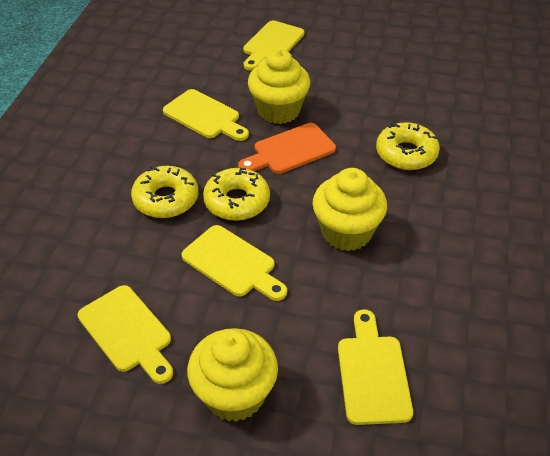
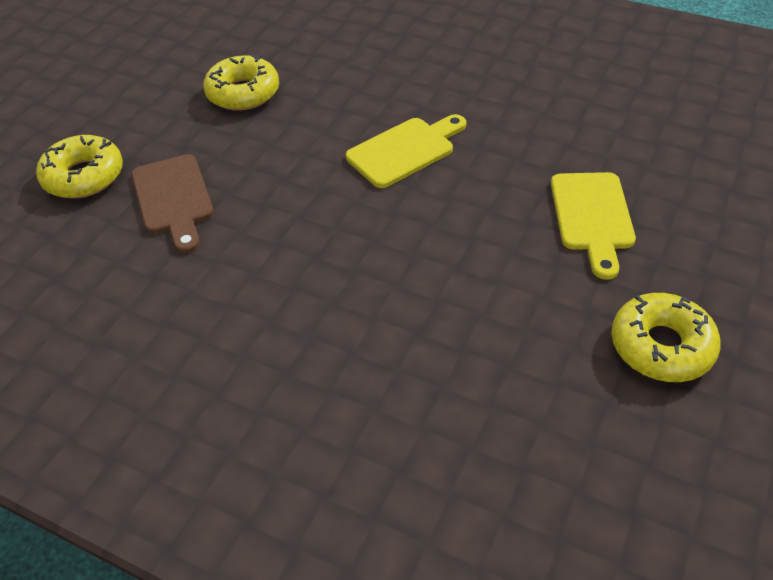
brown cutting board: none = 0 -> [132,154,214,253] = 1
orange cutting board: [238,123,336,174] = 1 -> none = 0
yellow cupcake: [187,328,278,422] [248,49,310,124] [312,168,387,251] = 3 -> none = 0
yellow cutting board: [78,285,173,384] [163,89,249,141] [181,225,287,301] [243,20,304,71] [338,309,413,425] = 5 -> [346,114,466,188] [551,172,636,280] = 2

